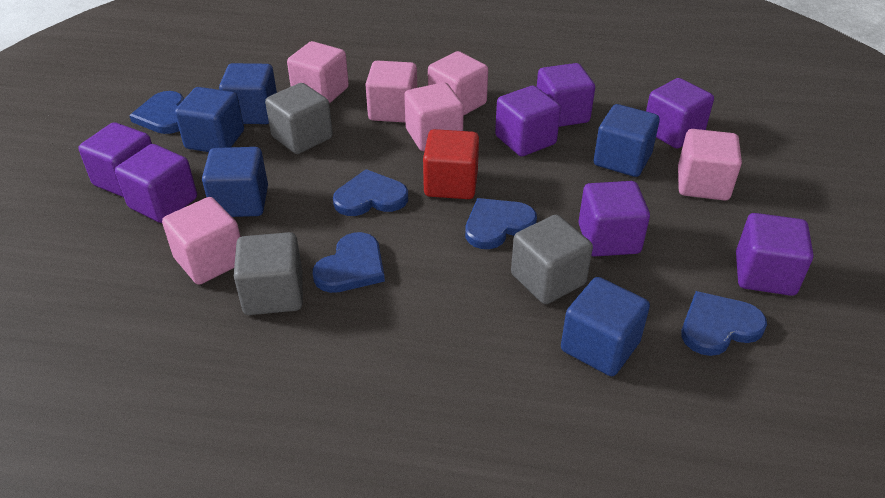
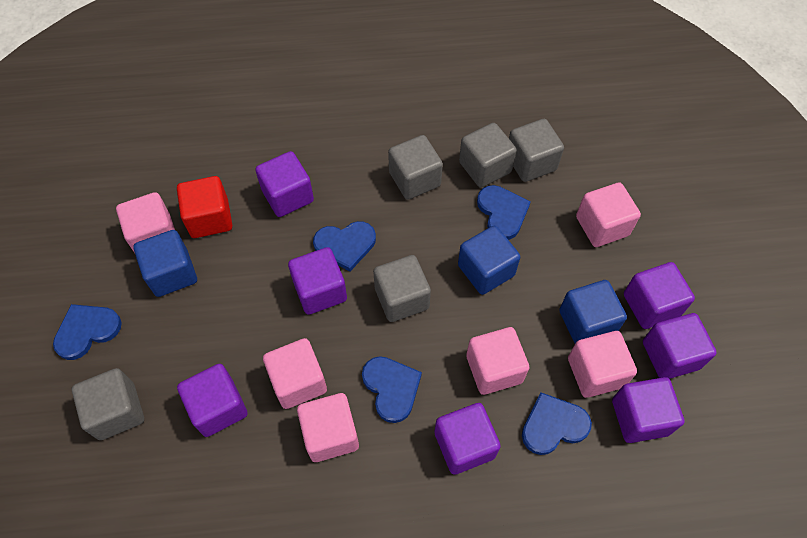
blue cube: [175,87,244,152] [202,147,268,217] [219,63,277,124] [561,277,650,376] [594,104,660,177] = 5 -> [133,230,197,297] [458,226,520,295] [559,280,627,343] = 3
grey cube: [234,232,303,315] [265,83,333,154] [511,215,593,304] = 3 -> [72,368,144,440] [373,255,431,322] [388,135,443,200] [459,123,517,188] [509,119,564,182] = 5

